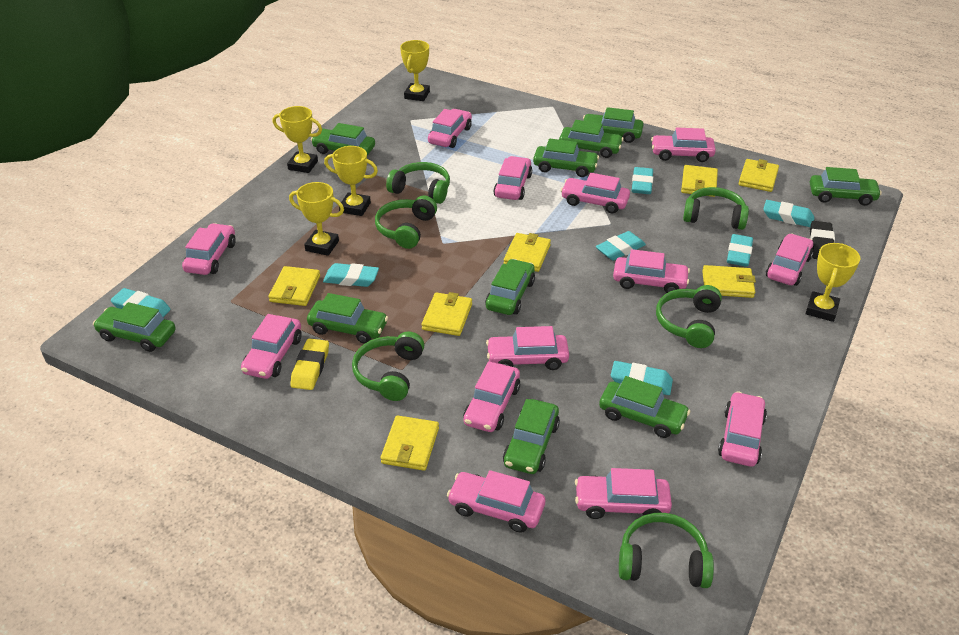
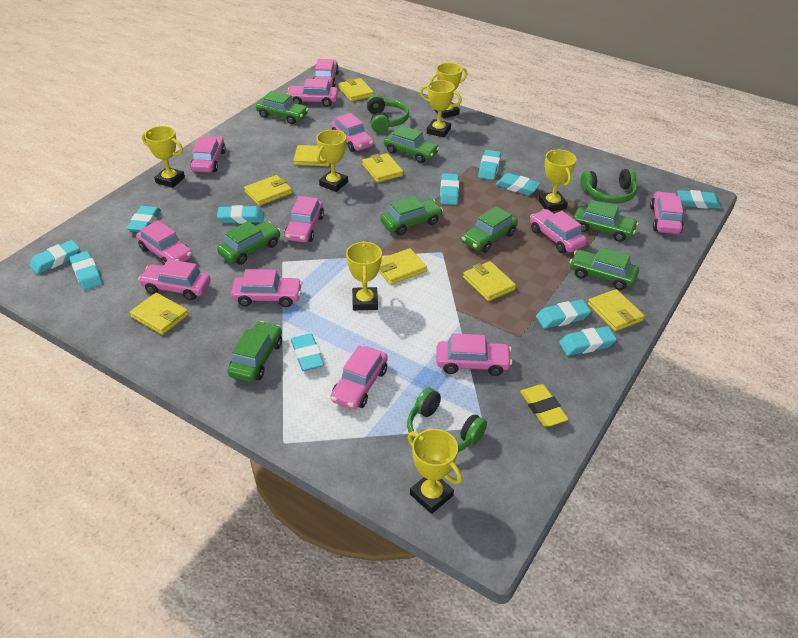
black eraser: [810,221,835,259] = 1 -> none = 0
green car: [93,302,176,352] [307,293,388,344] [311,123,375,155] [485,259,535,315] [503,399,560,474] [533,138,599,177] [559,120,624,158] [583,107,644,143] [599,376,690,438] [810,167,882,206] = 10 -> [217,221,281,265] [227,321,282,382] [256,91,309,124] [380,196,443,235] [384,125,439,163] [462,206,518,253] [569,247,639,290] [573,200,639,242] = 8
green headphones: [352,331,424,401] [375,195,437,249] [386,162,450,204] [619,513,714,588] [656,285,722,348] [683,187,749,230] = 6 -> [366,95,409,133] [407,388,487,452] [581,169,637,203] = 3
pink car: [182,223,236,275] [241,314,302,379] [428,109,472,148] [447,470,545,533] [463,361,520,432] [486,326,569,370] [493,156,532,200] [561,173,630,213] [575,468,672,519] [613,249,690,293] [651,128,716,162] [718,391,767,467] [766,233,813,286] = 13 -> [136,220,192,265] [138,259,211,300] [190,136,226,172] [231,269,302,307] [284,196,324,242] [286,79,338,107] [313,59,339,87] [331,113,374,152] [331,345,388,410] [436,334,512,376] [530,209,587,253] [650,191,684,234] = 12
turquoise eraser: [111,288,171,317] [323,263,379,287] [596,231,646,260] [611,361,673,395] [632,167,653,194] [727,234,753,267] [763,200,814,227] = 7 -> [29,240,80,274] [69,251,103,290] [127,206,161,232] [217,205,264,224] [291,333,324,371] [440,173,459,205] [478,150,501,180] [496,173,541,195] [536,299,591,329] [559,326,617,356] [677,190,721,209] = 11
yellow trophy: [273,106,322,173] [289,182,344,256] [324,146,378,216] [400,40,430,101] [806,243,860,322] = 5 -> [142,126,185,188] [316,130,348,192] [346,241,382,310] [408,429,462,514] [420,80,462,137] [430,63,467,119] [539,150,576,212] = 7
yellow wallet: [269,266,320,306] [380,415,439,471] [421,292,472,336] [503,233,551,272] [681,165,718,197] [702,265,756,298] [738,159,779,192] = 7 -> [130,293,189,335] [244,175,292,206] [293,145,330,166] [338,78,374,101] [362,153,403,183] [379,248,427,285] [463,261,516,301] [588,289,644,331] = 8

